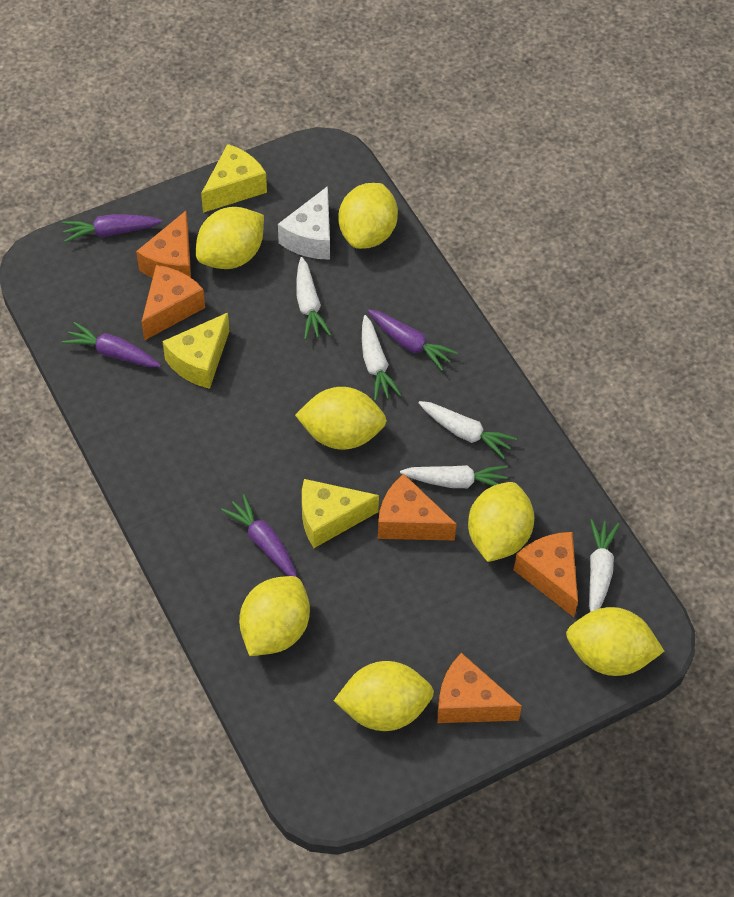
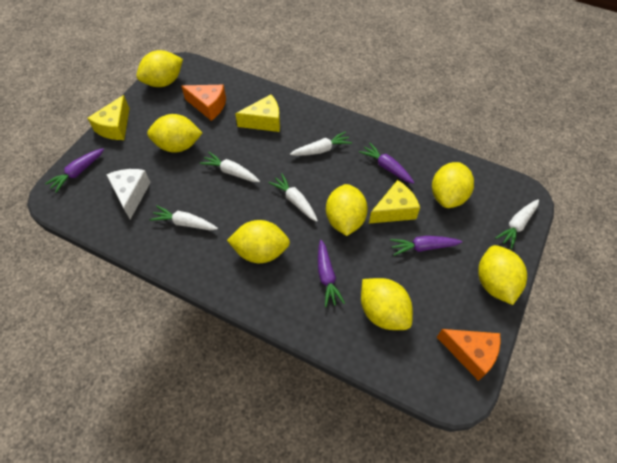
orange cheese: [136,211,191,278] [141,265,205,341] [378,474,457,541] [437,653,522,723] [514,532,578,617] = 5 -> [181,85,226,121] [437,329,501,381] = 2

